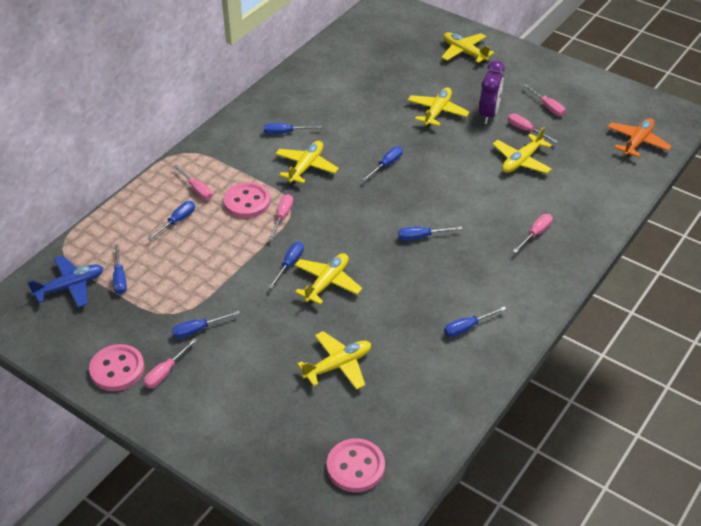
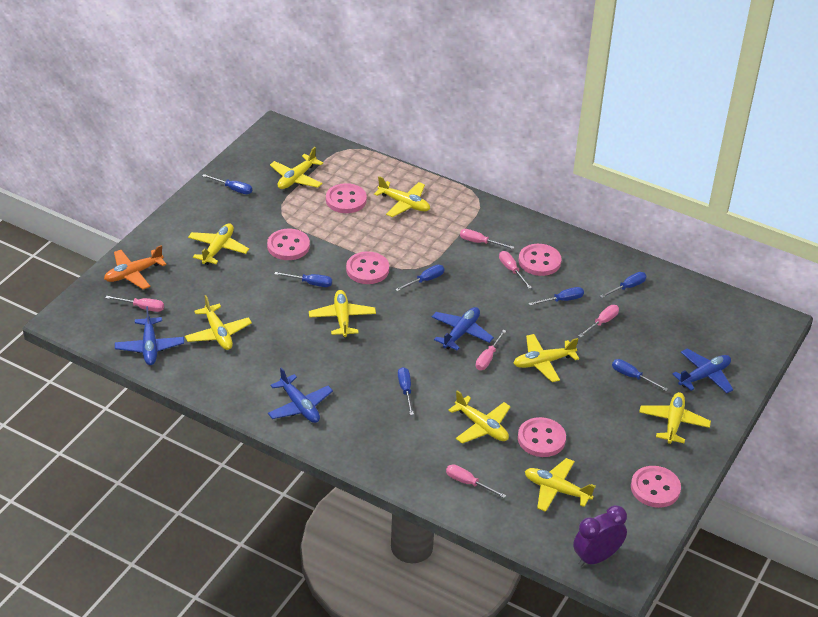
blue plane: [27,255,103,308] = 1 -> [115,306,184,365] [268,367,333,423] [432,307,494,351] [673,349,733,393] = 4
blue screwdriver: [113,244,127,294] [147,201,195,240] [172,310,240,339] [264,123,322,134] [268,241,304,289] [362,146,403,181] [398,226,462,241] [444,306,506,337] = 8 -> [203,174,252,194] [274,272,332,287] [395,265,444,291] [398,367,414,415] [529,287,584,306] [600,272,647,298] [612,359,668,391] = 7
pink button: [89,344,145,391] [224,182,270,218] [327,438,385,492] = 3 -> [267,229,310,260] [326,183,367,213] [346,251,389,284] [518,417,566,457] [519,244,561,276] [631,466,681,508] = 6
yellow plane: [275,141,339,184] [295,253,362,305] [297,331,371,390] [408,88,469,127] [441,32,494,63] [493,127,552,173] = 6 -> [185,295,252,350] [188,223,249,265] [270,147,323,189] [309,290,376,337] [374,176,430,217] [448,390,511,444] [513,334,579,382] [525,458,596,512] [639,392,711,444] = 9

